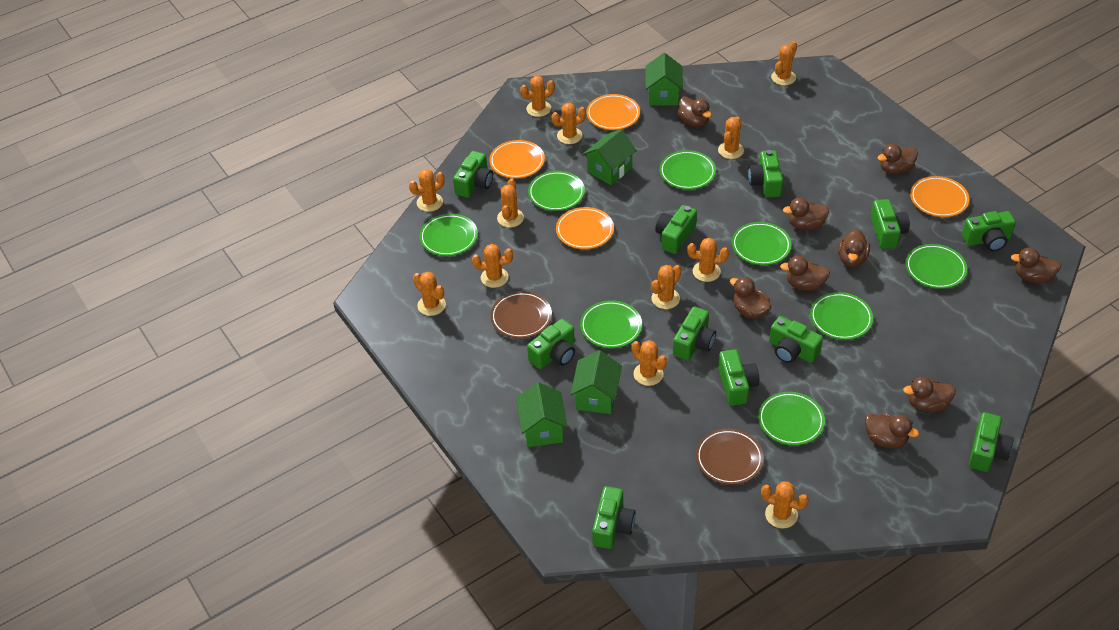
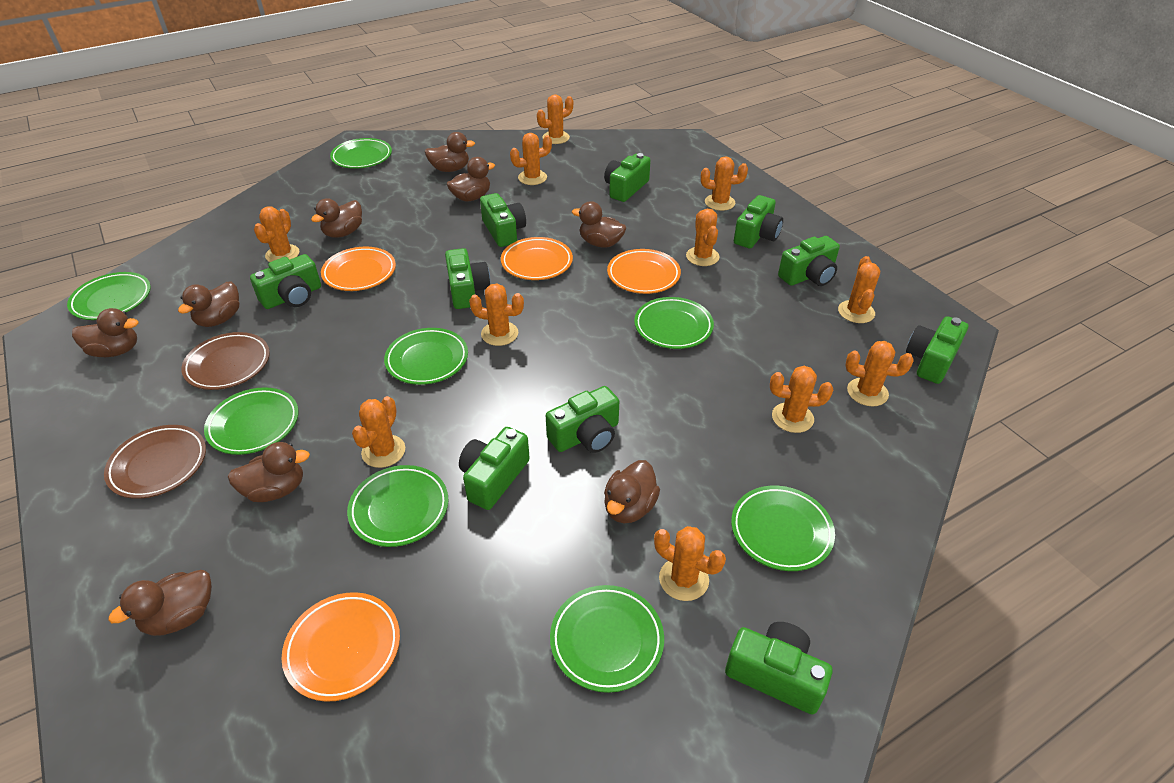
green camera: [453,151,493,198] [527,319,575,369] [592,486,636,549] [655,205,697,254] [673,307,716,360] [718,349,759,406] [748,150,783,198] [769,316,823,363] [871,199,910,249] [962,211,1016,251] [969,412,1013,472] = 11 -> [250,254,321,309] [445,248,490,309] [459,427,530,510] [480,193,526,247] [546,386,619,453] [604,153,651,202] [725,622,833,715] [734,195,783,248] [778,236,840,286] [906,316,968,384] = 10
green house: [516,382,568,447] [571,350,622,414] [583,129,637,185] [645,53,683,105] = 4 -> none = 0
orange cactus: [409,169,445,212] [413,272,446,316] [472,244,513,288] [497,178,524,228] [520,76,555,117] [552,103,586,144] [631,340,667,386] [651,265,681,309] [687,238,729,282] [718,117,744,159] [761,482,809,528] [771,41,797,86] = 12 -> [254,206,299,262] [352,396,405,468] [469,283,524,346] [510,133,552,185] [537,94,573,144] [654,526,726,601] [686,209,720,266] [701,156,748,211] [770,366,833,433] [838,256,880,323] [845,341,913,406] = 11

